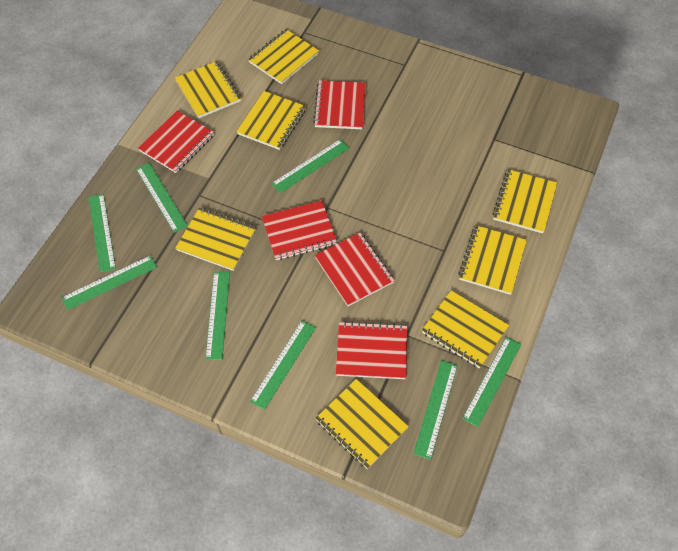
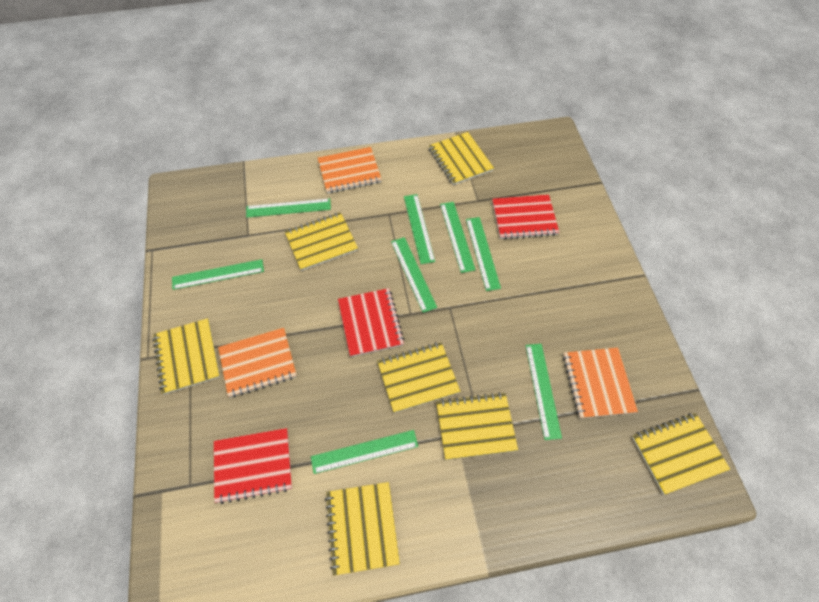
orange notebook: none = 0 -> [218,328,297,398] [318,147,382,193] [563,348,638,419] = 3
red notebook: [138,110,214,173] [262,200,337,260] [313,80,366,129] [315,233,394,306] [336,321,407,379] = 5 -> [214,428,292,504] [338,288,404,357] [492,194,559,240] = 3
yellow notebook: [175,61,241,118] [176,207,256,271] [236,91,306,150] [248,29,319,84] [315,379,409,469] [422,290,509,368] [458,225,527,295] [492,169,557,233] = 8 -> [153,318,220,395] [285,212,358,271] [325,482,400,575] [377,342,460,413] [429,132,494,185] [436,392,518,460] [632,413,730,495] = 7

